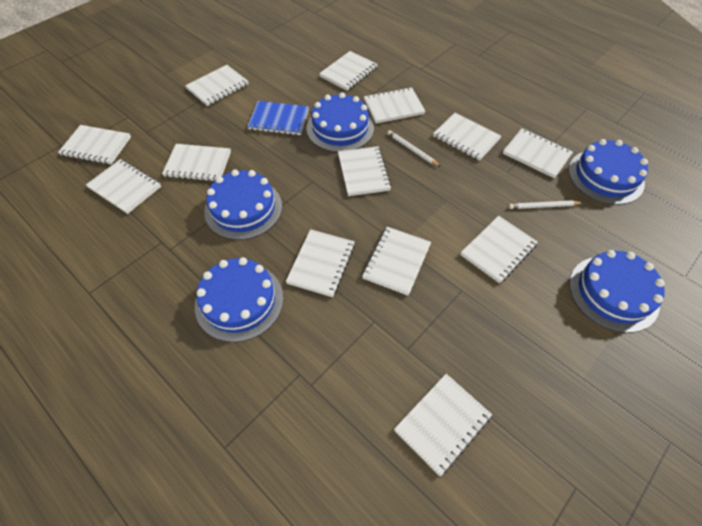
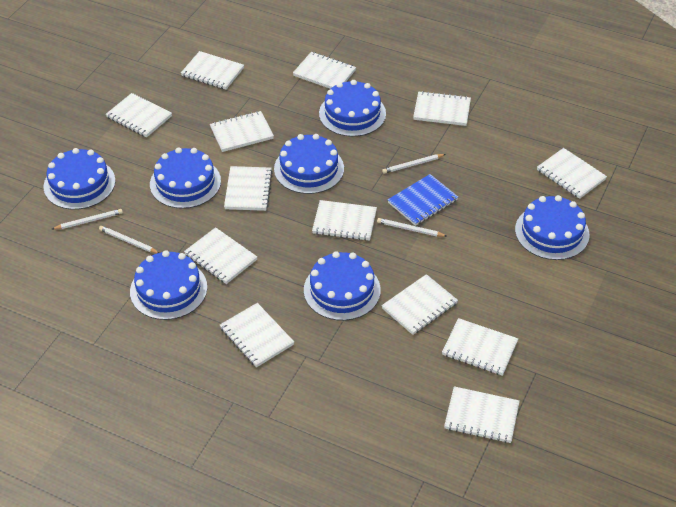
blue cake: [195,257,283,342] [204,170,282,240] [307,92,374,152] [568,139,648,205] [569,250,665,333] = 5 -> [44,148,115,210] [130,250,207,320] [150,147,221,209] [274,134,344,194] [304,251,381,321] [319,80,386,137] [515,195,590,260] = 7
white pencil: [387,130,440,167] [509,200,583,209] = 2 -> [52,209,123,229] [99,226,159,253] [377,218,447,237] [382,154,446,174] = 4

